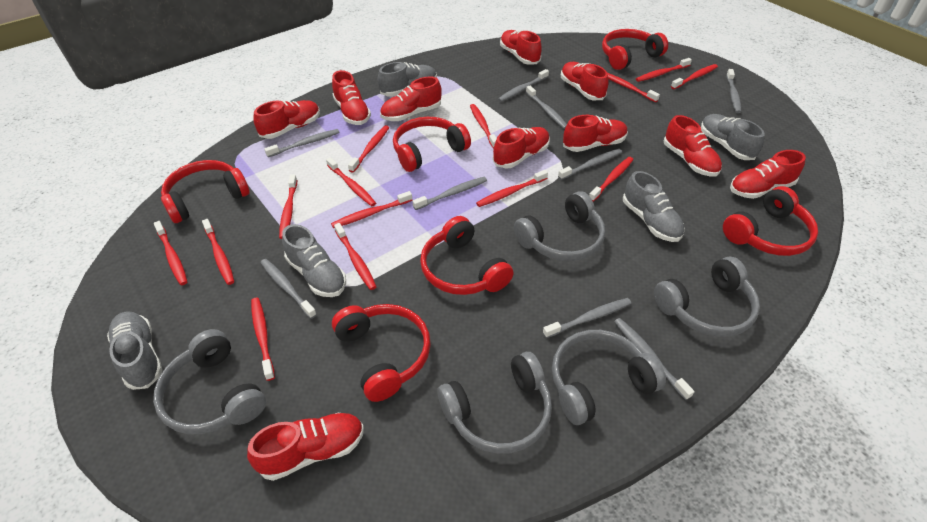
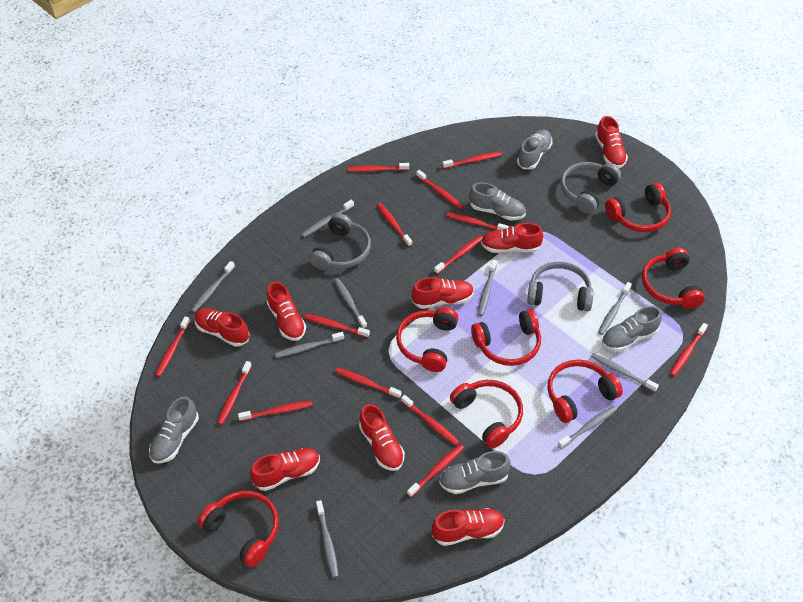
grey headphones: [153,329,266,434] [438,352,552,454] [514,191,605,261] [552,330,666,425] [654,257,760,337] = 5 -> [309,213,371,270] [527,262,593,311] [560,162,621,214] = 3
red headphones: [161,160,250,223] [332,304,431,402] [393,117,471,172] [420,216,514,295] [602,29,668,70] [723,186,818,256] = 6 -> [198,491,279,568] [396,307,458,372] [450,380,523,448] [471,309,541,366] [547,359,623,423] [605,182,671,232] [642,248,705,309] = 7
red shoe: [247,413,364,481] [253,100,320,139] [332,70,371,125] [380,77,442,121] [493,127,550,168] [500,30,542,65] [561,62,609,100] [563,115,628,152] [664,115,722,177] [730,150,806,199] = 10 -> [195,308,250,347] [250,448,320,491] [267,281,306,341] [359,404,405,471] [412,277,474,309] [432,508,505,546] [481,223,543,253] [595,116,628,168] = 8

